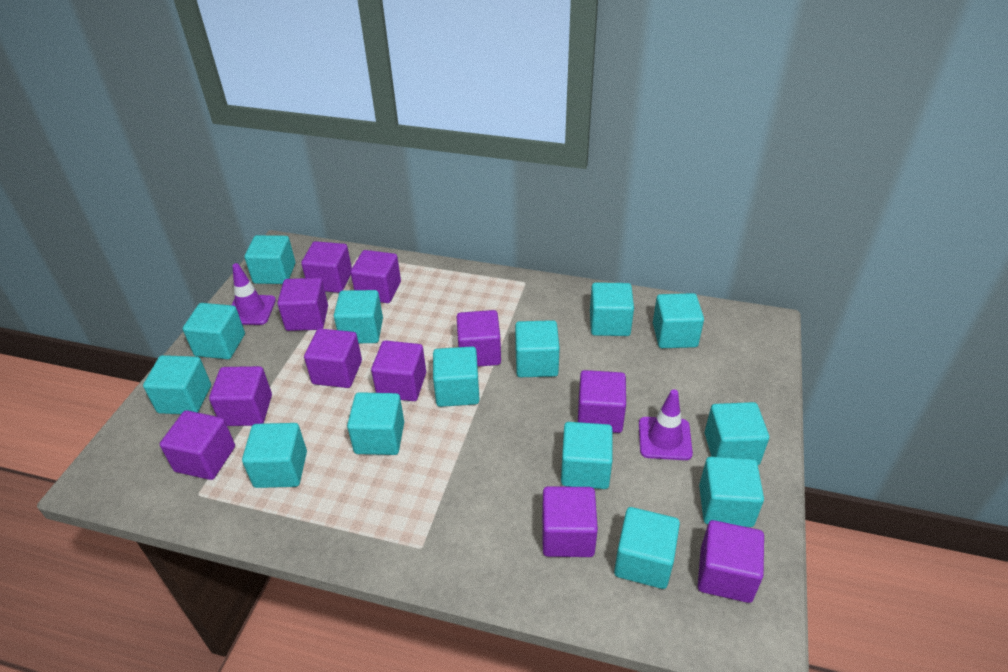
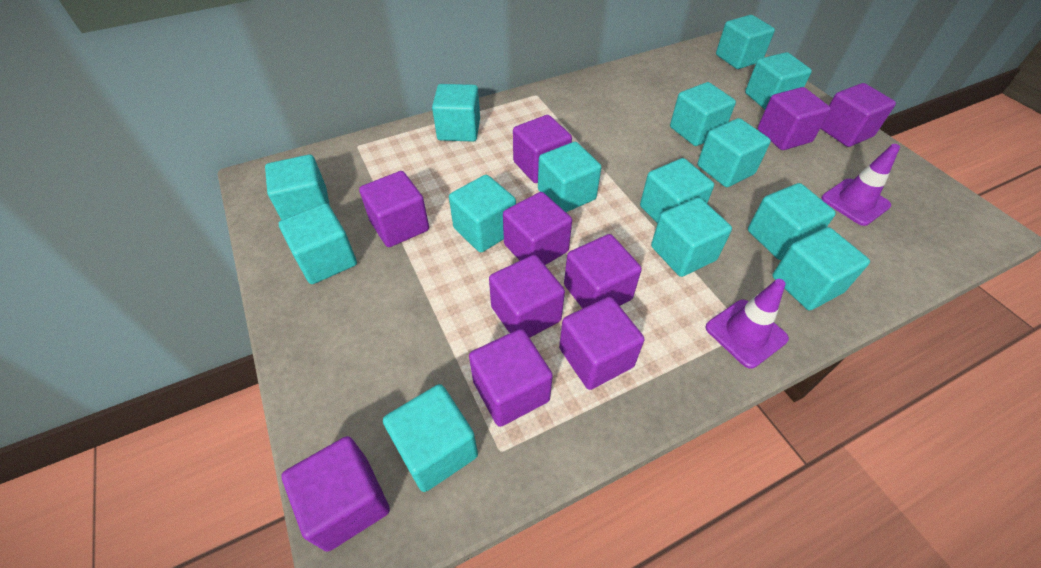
purple cube: [160,410,235,480] [209,366,272,426] [277,278,328,331] [301,241,352,293] [304,328,362,388] [351,250,401,303] [371,340,426,401] [457,310,501,367] [542,486,598,557] [578,370,626,433] [698,520,764,603] = 11 -> [282,436,390,552] [359,171,429,247] [469,329,553,427] [489,255,565,338] [503,192,572,265] [513,115,572,183] [559,297,644,390] [564,234,642,309] [758,87,831,150] [820,83,896,147] = 10

